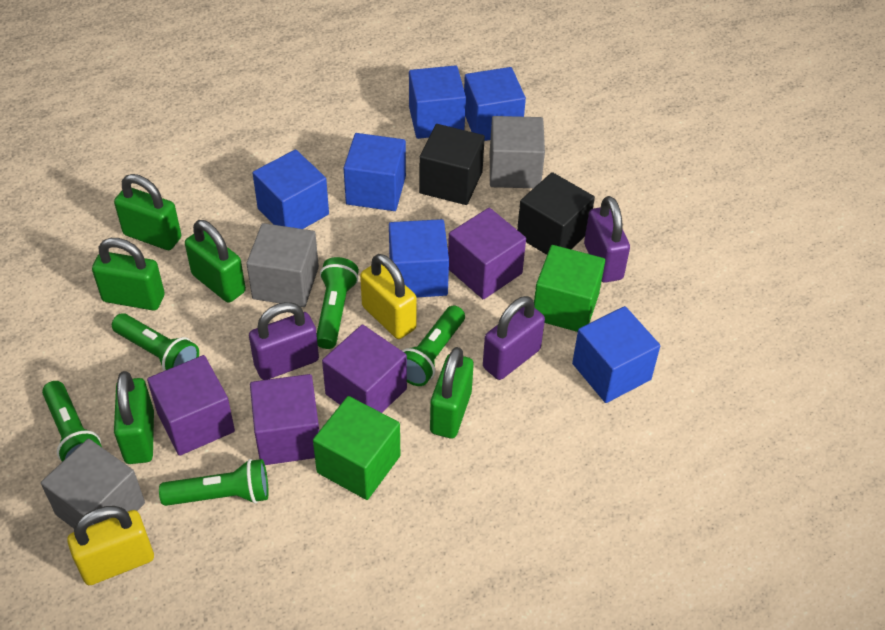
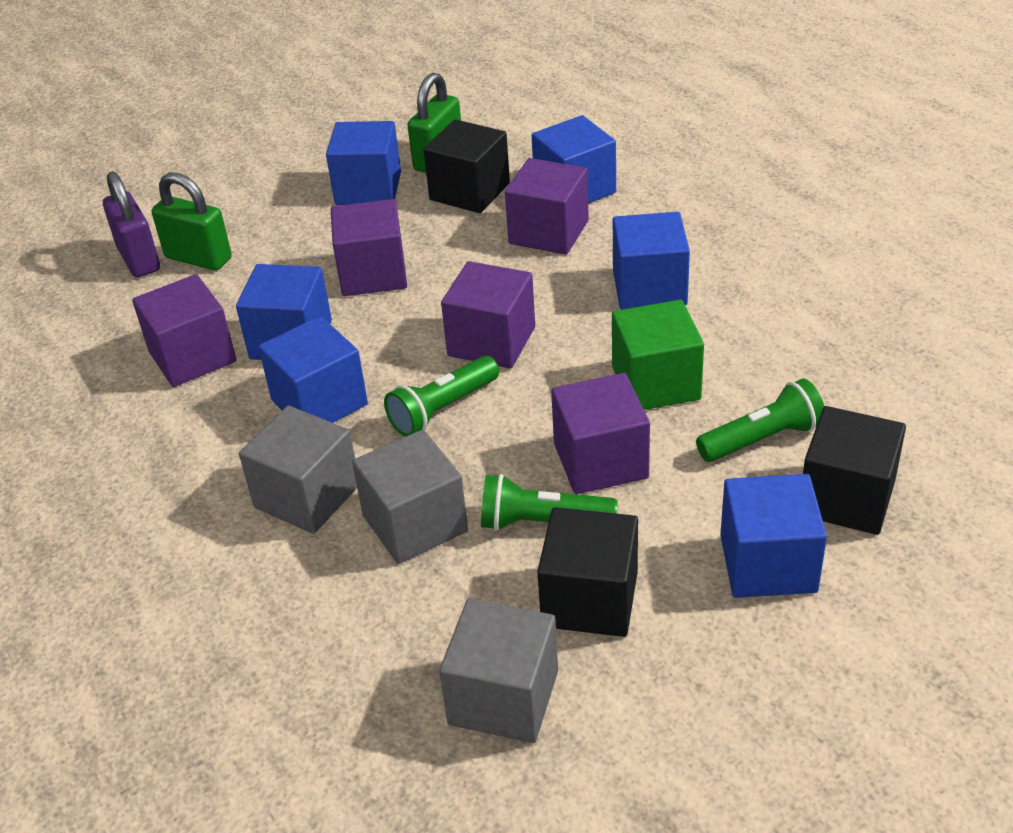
black cube: [419,124,485,205] [517,172,595,255] = 2 -> [423,119,510,213] [537,507,638,637] [803,406,906,535] = 3
green cube: [313,396,400,500] [534,245,605,332] = 2 -> [612,300,704,410] = 1
green flashlight: [42,381,102,462] [112,313,199,371] [159,459,269,506] [317,257,359,349] [402,305,465,386] = 5 -> [384,356,499,437] [481,474,618,531] [696,378,824,462] = 3
green padlock: [92,238,165,310] [114,174,181,250] [114,371,154,464] [185,220,246,303] [430,347,474,438] = 5 -> [152,173,232,270] [408,73,461,173] = 2
purple cube: [147,355,235,456] [250,374,319,465] [322,324,407,413] [448,208,526,299] = 4 -> [132,274,236,387] [331,199,407,296] [441,261,535,369] [505,158,589,255] [551,373,650,494] = 5
purple padlock: [249,302,319,380] [483,296,545,380] [584,196,630,283] = 3 -> [103,171,160,277] = 1
yellow padlock: [67,506,154,585] [360,254,416,339] = 2 -> none = 0

